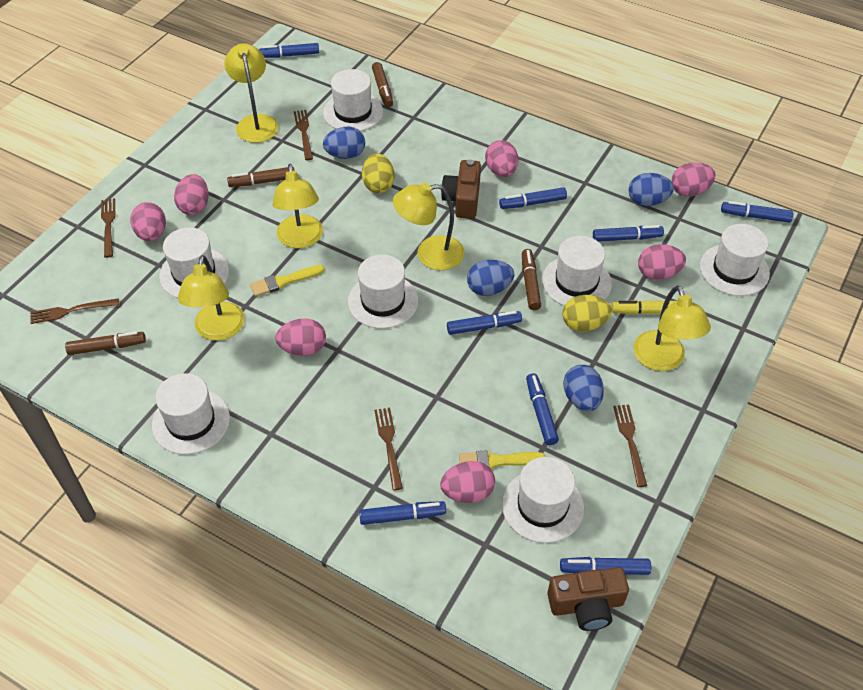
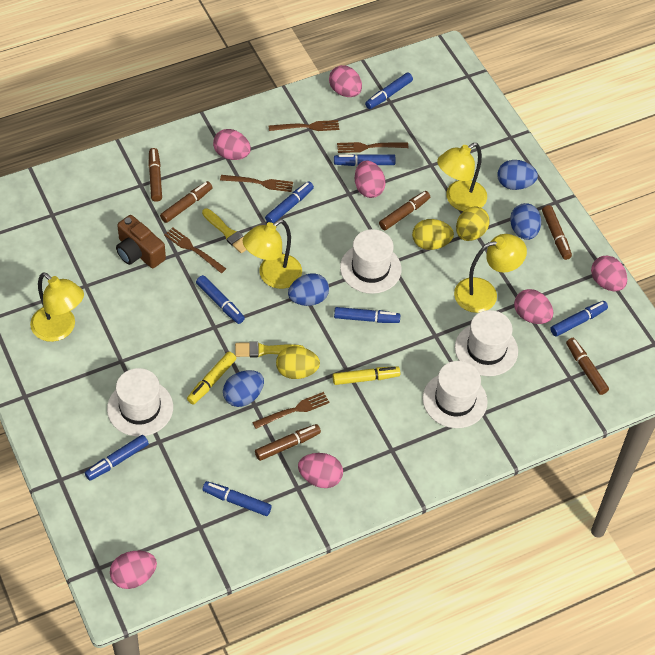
brown camera: [441,160,481,219] [547,567,629,631] = 2 -> [116,215,166,268] = 1
brown marker: [65,331,146,355] [227,167,294,187] [372,62,393,107] [522,249,541,310] = 4 -> [148,148,162,202] [160,181,213,223] [255,424,321,461] [379,191,430,230] [542,205,572,260] [566,338,609,395] = 6
white hat: [152,373,230,455] [159,227,229,298] [323,69,383,131] [348,255,418,329] [502,457,584,543] [542,236,612,306] [700,224,770,296] = 7 -> [107,368,173,437] [340,229,402,294] [423,361,488,428] [455,310,518,376] = 4
yellow egg: [362,153,395,193] [563,295,612,332] = 2 -> [276,346,320,379] [412,219,454,250] [456,206,490,241] = 3
yellow lamp: [178,255,245,341] [224,43,278,143] [272,164,323,248] [393,182,465,270] [633,286,711,371] = 5 -> [30,272,84,342] [243,220,302,289] [437,143,487,211] [454,234,527,313] = 4
yellow marker: [611,300,678,315] = 1 -> [187,352,236,405] [333,366,400,385] = 2

